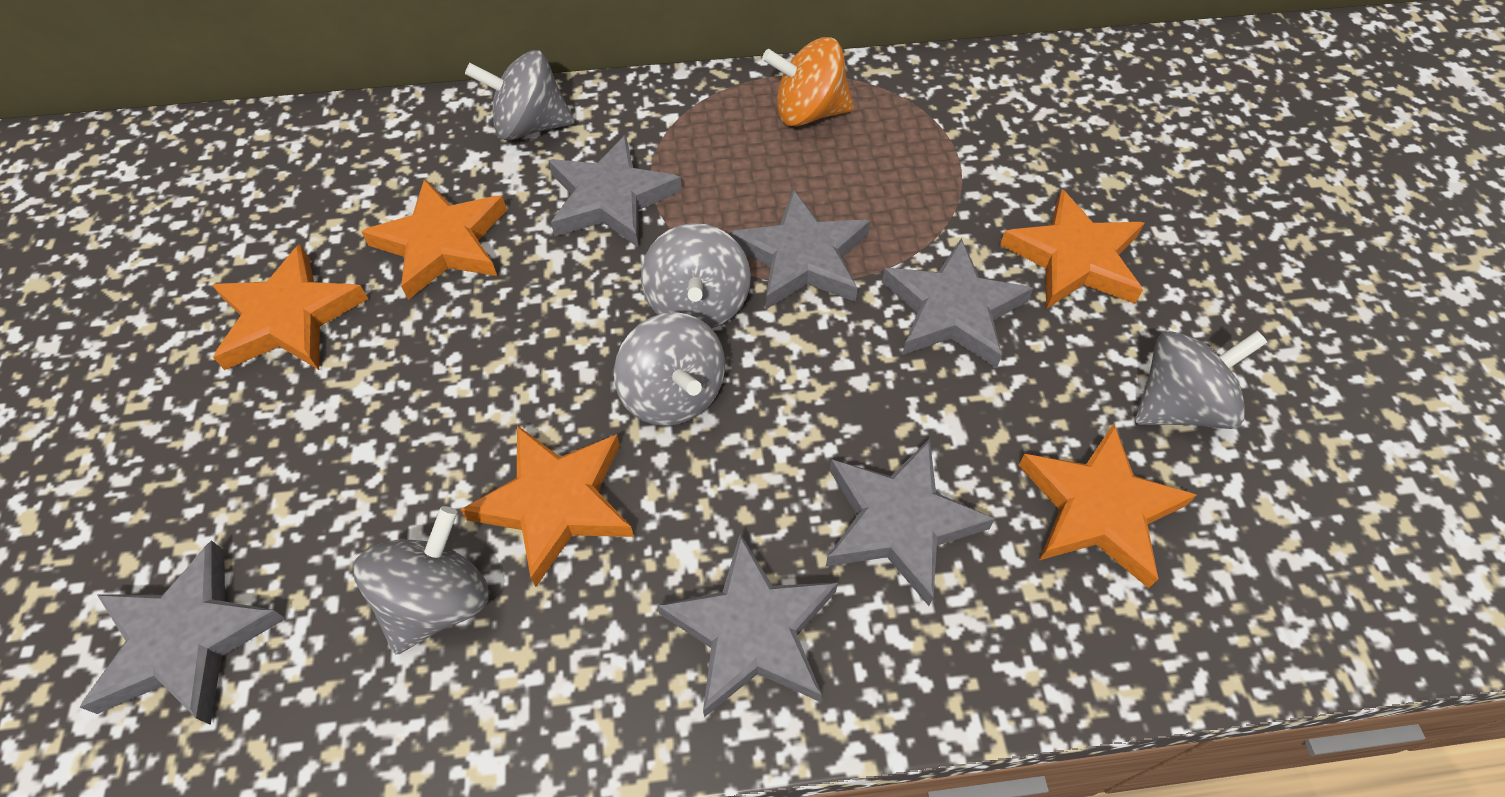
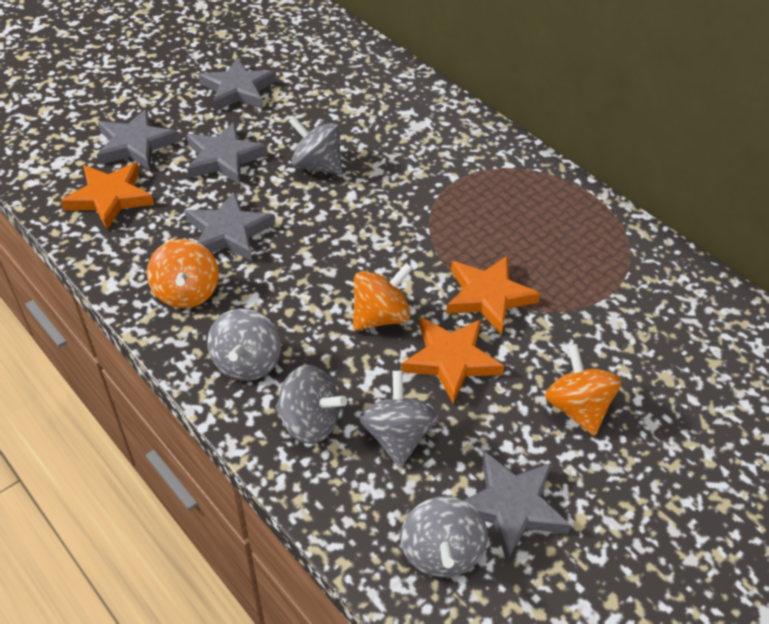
grey star: [80,540,285,725] [548,135,682,247] [657,533,838,717] [729,189,870,309] [826,439,995,606] [882,238,1033,368] = 6 -> [97,109,180,170] [185,191,275,261] [186,122,268,185] [199,58,276,111] [464,451,572,561] = 5
orange spinning top: [762,37,854,126] = 1 -> [147,239,219,308] [353,263,413,331] [545,344,622,436] = 3
orange star: [212,244,368,370] [361,179,507,300] [460,425,634,587] [1000,190,1144,309] [1018,424,1196,588] = 5 -> [61,162,154,229] [401,317,504,404] [446,255,540,335] = 3

